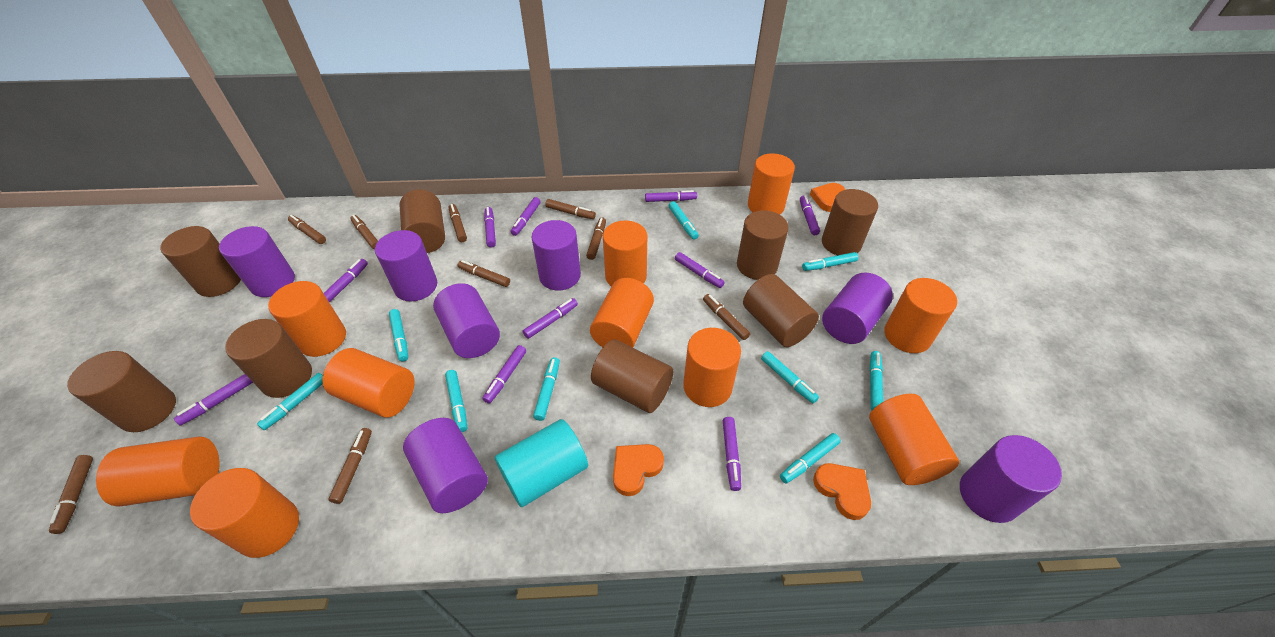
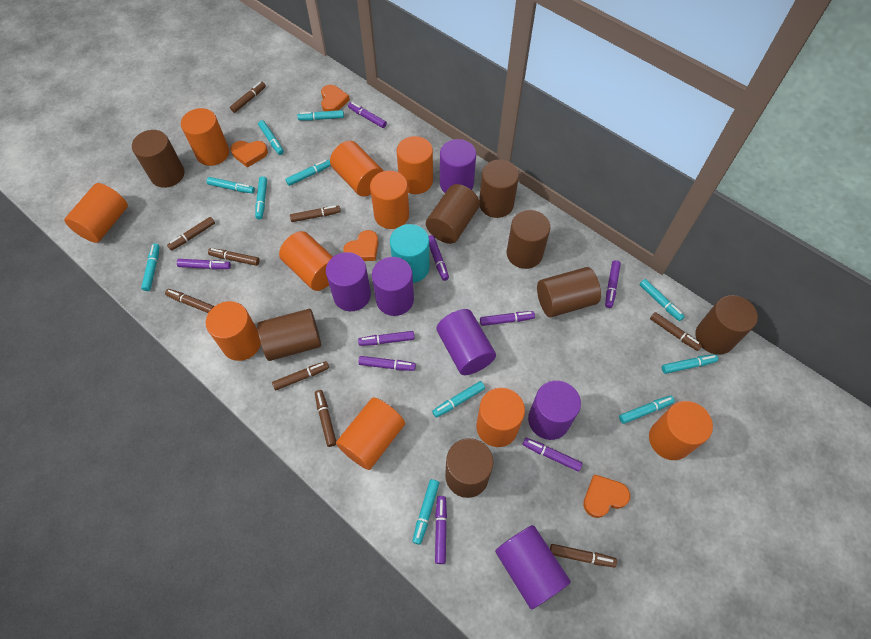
orange heart: [613,444,664,496] [810,183,845,212] [813,463,871,520] = 3 -> [231,141,268,168] [321,85,350,111] [343,230,379,261] [583,474,630,518] = 4
purple cylinder: [219,226,295,297] [375,230,437,302] [403,418,488,513] [433,283,500,358] [532,220,581,290] [822,272,893,344] [960,435,1062,523] = 7 -> [326,252,371,311] [372,257,414,316] [436,309,496,375] [440,139,476,193] [495,525,571,609] [528,380,581,440] = 6
purple marker: [174,374,253,426] [324,259,368,303] [482,345,526,404] [484,207,496,247] [511,197,541,236] [523,298,578,339] [645,190,697,202] [675,252,725,288] [723,417,741,491] [800,195,820,235] = 10 -> [177,259,231,269] [348,102,387,128] [358,331,414,346] [358,356,416,371] [429,235,449,281] [435,496,447,564] [480,311,535,326] [523,438,582,472] [605,260,621,308] = 9
turquoise marker: [257,373,323,430] [389,309,408,362] [445,370,467,432] [533,357,560,421] [669,201,699,240] [761,351,819,403] [780,433,841,484] [802,252,859,271] [869,351,883,410] = 9 -> [141,243,160,291] [207,177,255,193] [255,176,267,220] [258,120,284,155] [285,160,331,186] [297,110,344,121] [412,479,439,545] [432,381,485,417] [619,395,675,424] [639,279,685,321] [662,354,718,374] = 11

